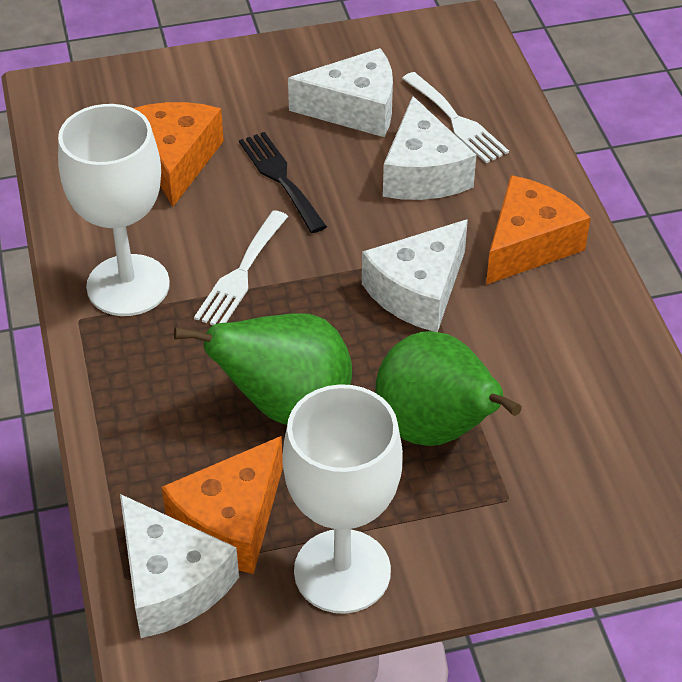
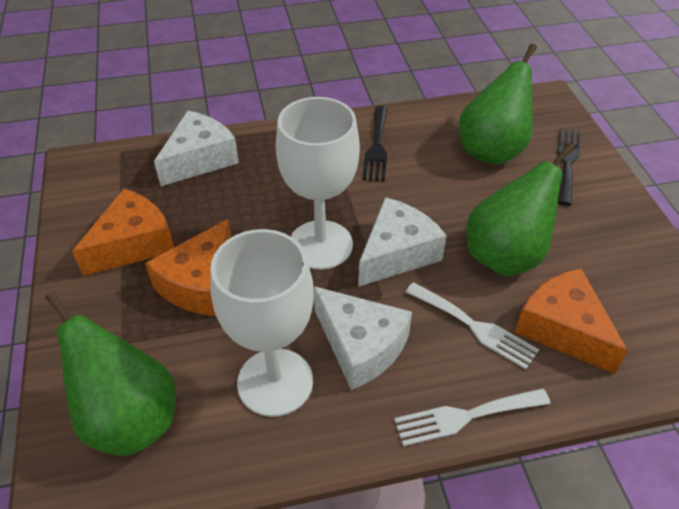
black fork: [239,132,327,233] = 1 -> [363,106,387,181] [557,128,581,206] = 2
green pear: [174,313,352,425] [375,331,522,446] = 2 -> [45,291,176,456] [459,44,537,165] [466,143,574,276] = 3
white cheese: [120,494,239,638] [288,48,393,137] [362,219,468,332] [383,96,476,200] = 4 -> [154,111,239,186] [313,286,412,390] [358,197,447,287] = 3

